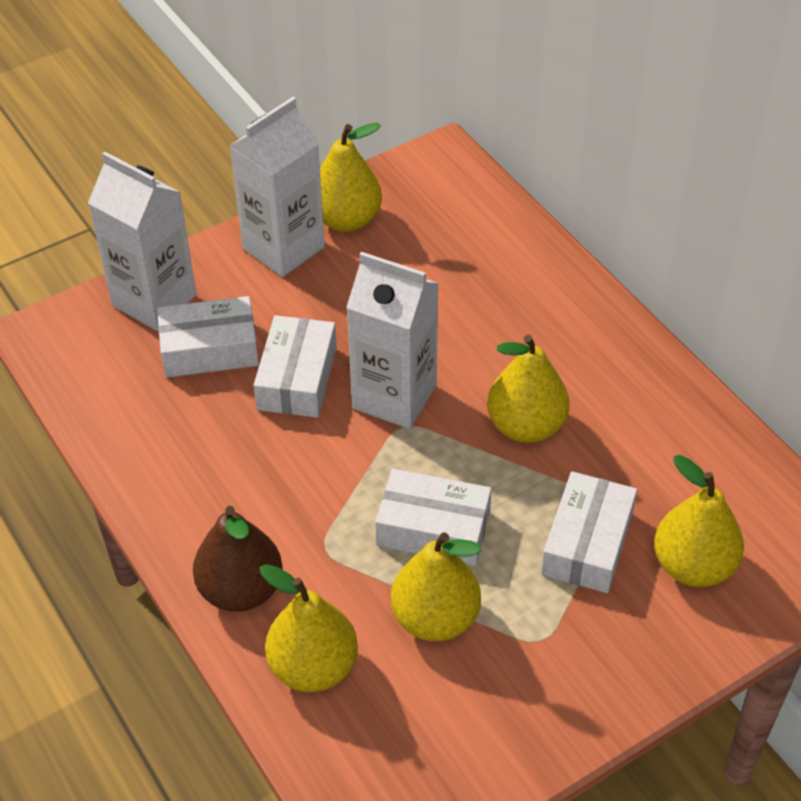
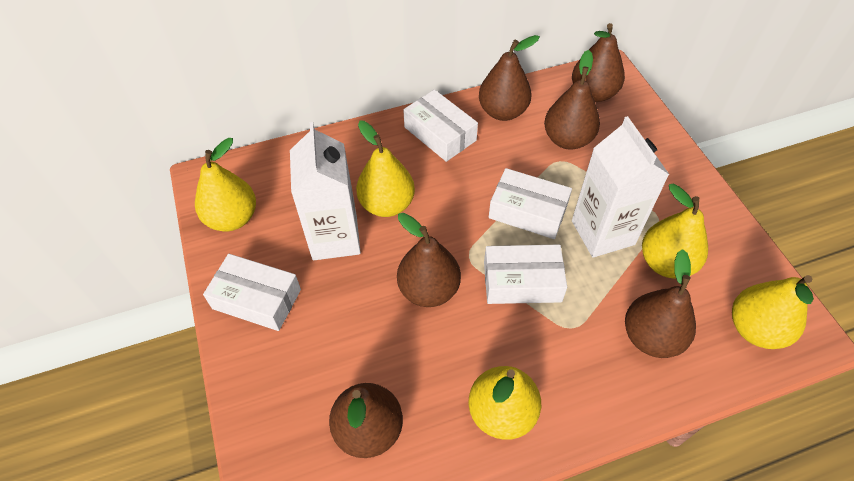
brown pear: [193,506,283,612] = 1 -> [329,383,403,458] [397,213,461,307] [479,35,540,121] [544,50,600,150] [572,23,625,102] [625,249,696,358] = 6
white carton: [88,152,196,331] [229,97,325,277] [346,252,439,429] = 3 -> [290,122,361,260] [572,116,669,258] = 2

